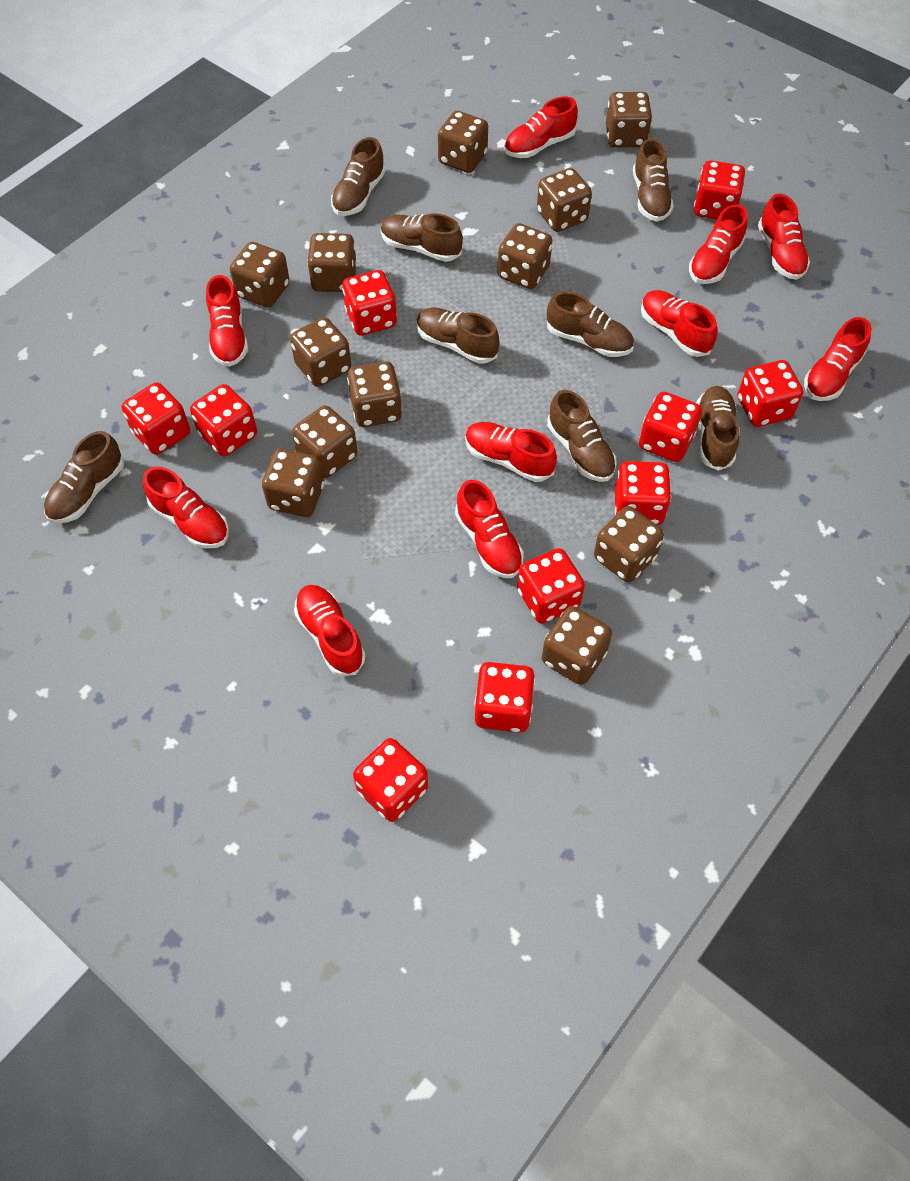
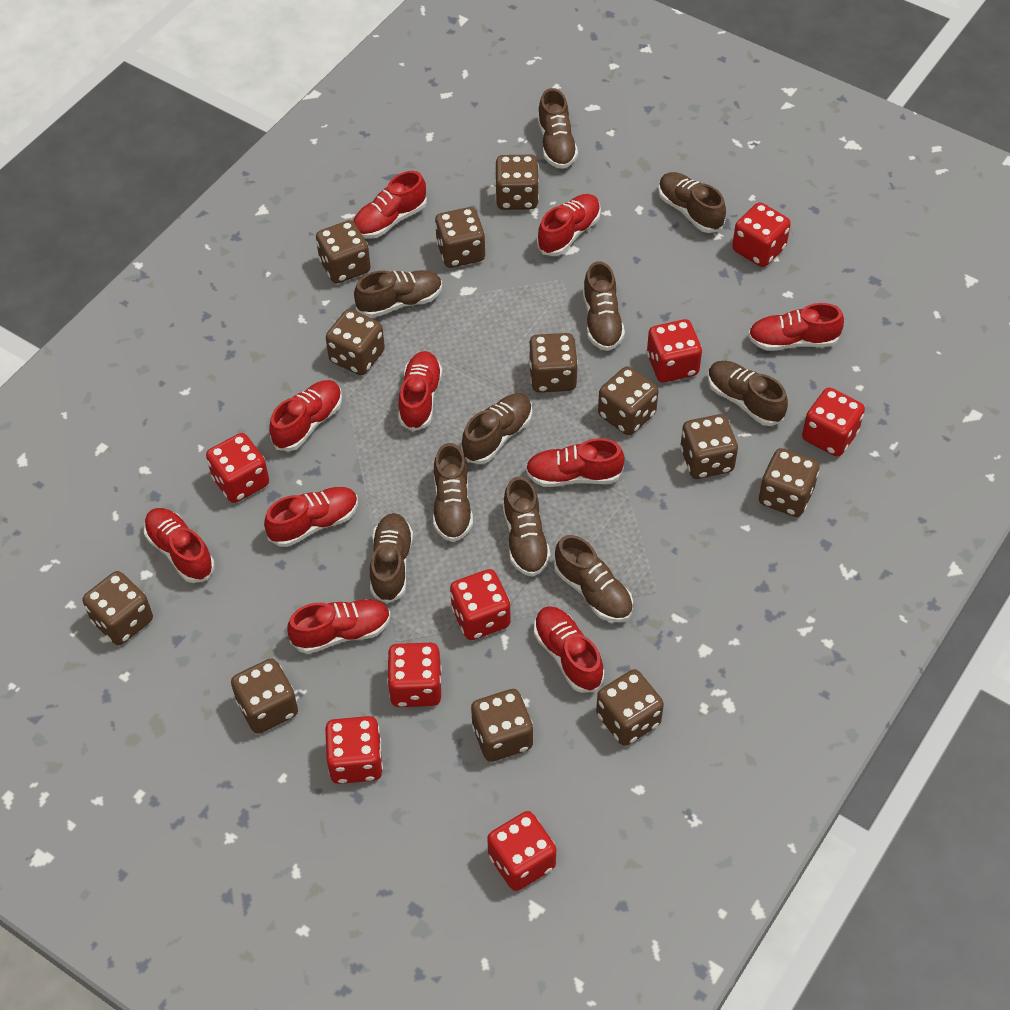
brown shoe: [44,431,124,524] [331,137,386,216] [380,213,463,262] [416,308,500,364] [547,292,634,357] [547,390,617,482] [633,138,674,222] [697,386,740,471] = 8 -> [354,270,442,318] [370,513,413,603] [433,443,473,542] [461,393,532,464] [503,476,551,577] [537,88,578,169] [554,535,633,622] [583,261,625,351] [658,172,726,233] [708,361,788,426] = 10
red dice: [122,382,190,455] [190,384,257,456] [343,270,397,335] [353,738,428,822] [474,662,535,732] [517,548,585,624] [615,461,671,525] [639,391,702,462] [694,160,745,219] [737,360,803,427] = 10 -> [206,433,269,503] [325,716,383,784] [387,643,442,707] [450,569,511,640] [487,811,556,891] [647,319,702,382] [732,202,791,267] [802,387,865,457] = 8

